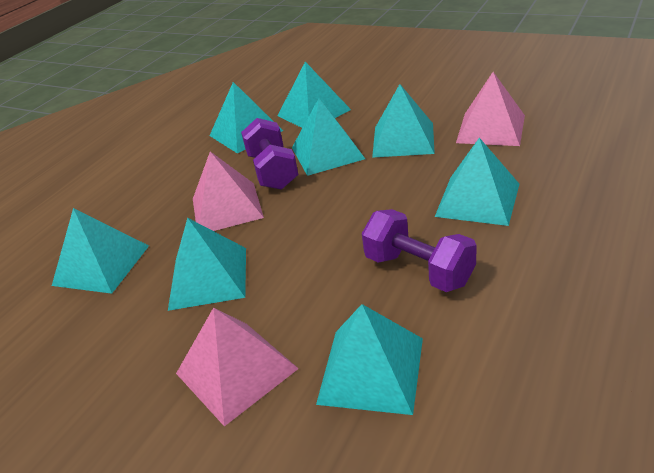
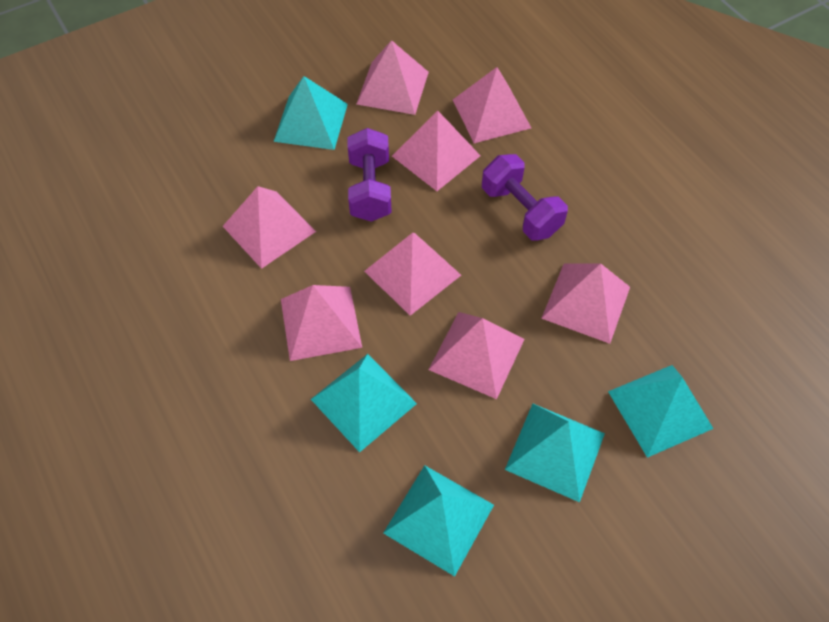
pink pyramid: [176,307,299,427] [193,152,264,231] [456,72,525,146] = 3 -> [223,186,316,269] [281,285,362,361] [357,40,429,115] [364,233,461,316] [392,111,481,191] [429,312,525,399] [453,67,531,143] [541,263,630,344] = 8
turquoise pyramid: [52,208,149,294] [168,218,246,311] [209,82,283,154] [277,62,351,128] [292,98,365,176] [316,304,423,415] [372,84,435,158] [435,138,519,226] = 8 -> [273,76,348,150] [311,354,417,452] [383,465,494,576] [505,404,605,502] [608,365,714,458] = 5

